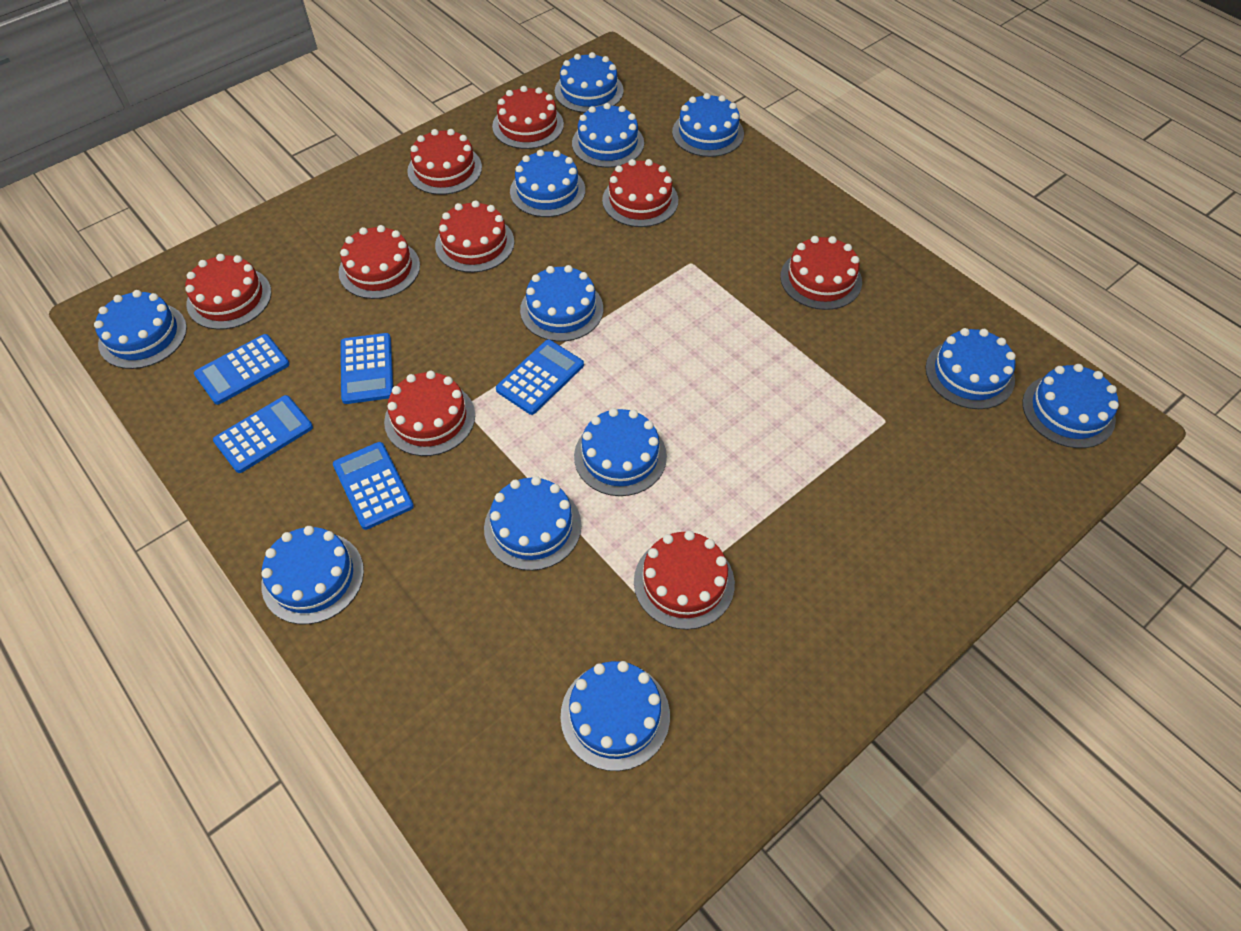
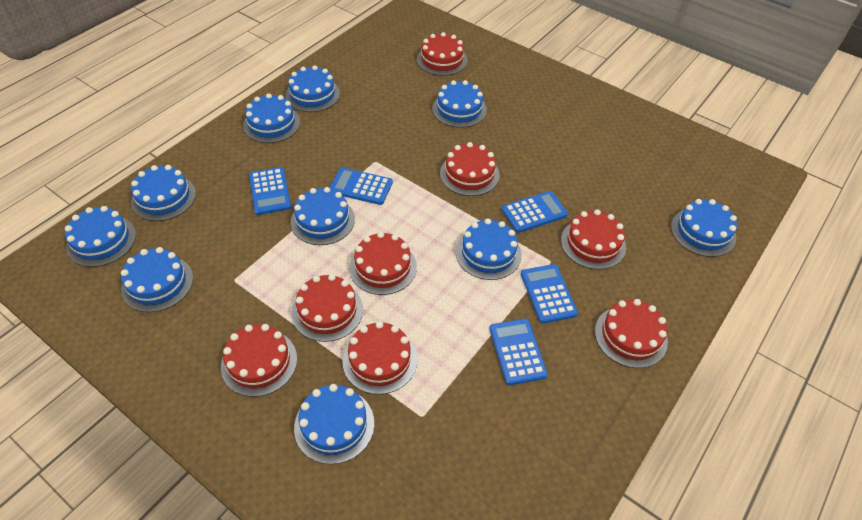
blue cake: [94,290,187,369] [261,526,364,624] [484,476,582,571] [510,149,585,217] [520,265,603,342] [555,52,624,113] [560,661,670,771] [572,103,644,168] [574,408,667,496] [672,93,744,157] [925,328,1016,409] [1022,364,1119,448] = 12 -> [65,206,136,267] [121,247,193,312] [131,165,196,221] [243,93,300,143] [286,65,340,112] [291,187,355,245] [294,384,374,464] [432,80,487,128] [456,218,522,280] [671,199,737,257] = 10
red cake: [185,254,271,330] [338,225,420,299] [384,371,475,456] [407,129,482,195] [435,200,514,273] [492,86,564,149] [602,159,678,227] [634,531,735,630] [780,236,862,310] = 9 -> [221,324,297,397] [292,274,363,342] [343,321,417,394] [349,232,417,295] [417,32,468,76] [440,142,500,196] [561,209,626,270] [595,299,668,368] = 8

